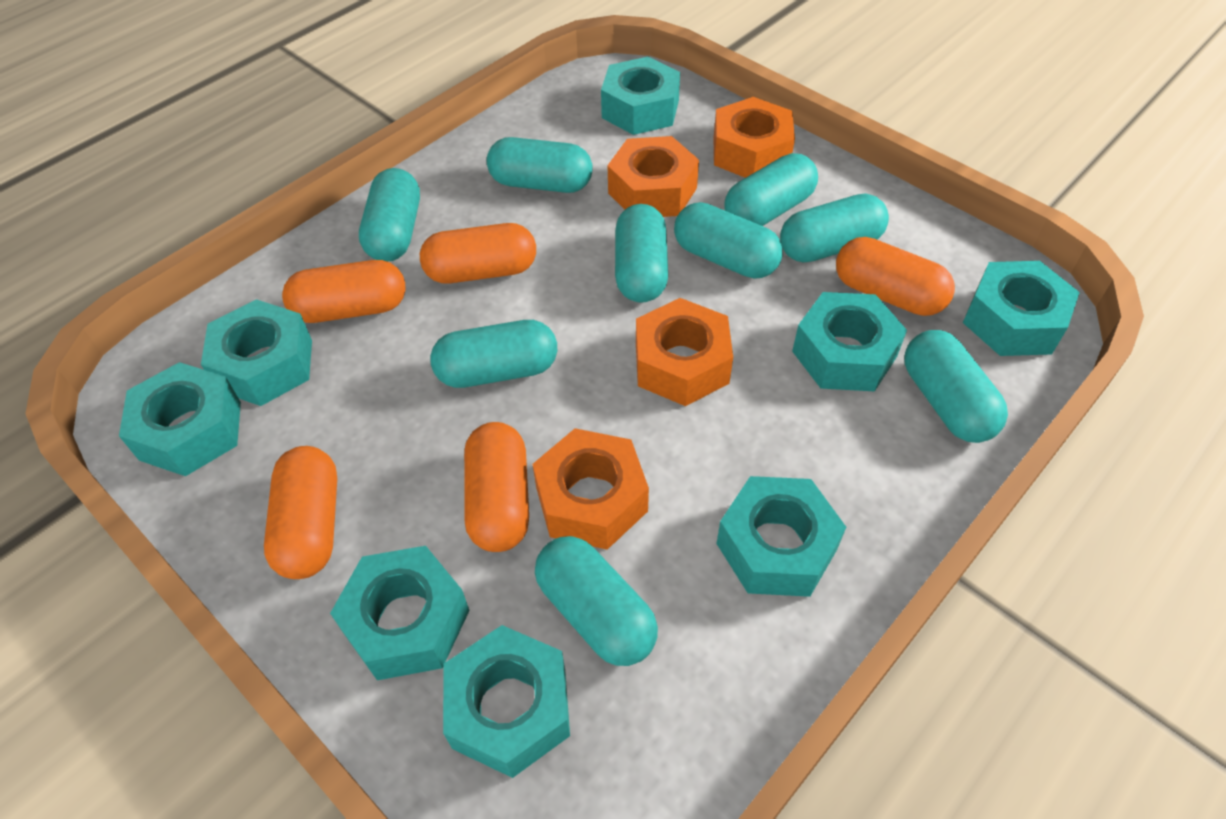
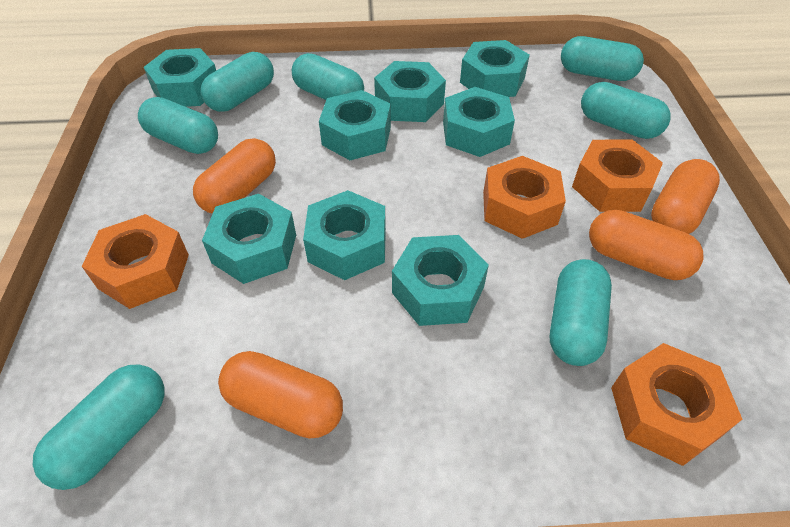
orange capsule: [264,446,337,579] [282,260,406,323] [420,223,536,283] [464,422,529,552] [836,237,955,316] = 5 -> [193,138,276,214] [218,351,343,439] [589,210,704,280] [651,159,720,234] = 4
turquoise capsule: [359,168,420,261] [430,320,557,388] [487,137,593,193] [535,536,658,666] [615,204,668,303] [674,202,783,279] [724,153,818,226] [780,193,889,262] [904,330,1008,443] = 9 -> [33,365,164,490] [138,97,218,154] [201,52,274,112] [292,53,364,100] [550,259,612,366] [561,36,644,81] [581,82,671,139] = 7

